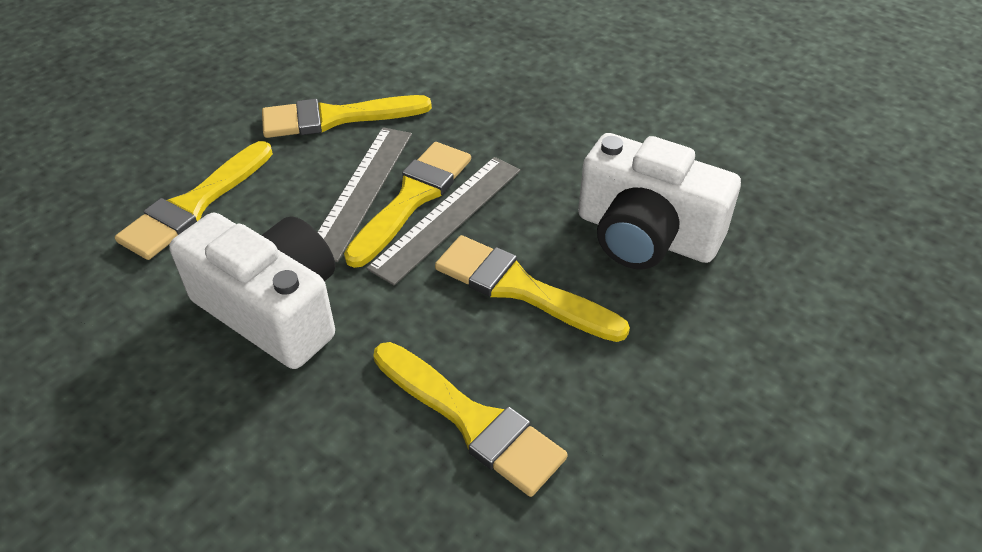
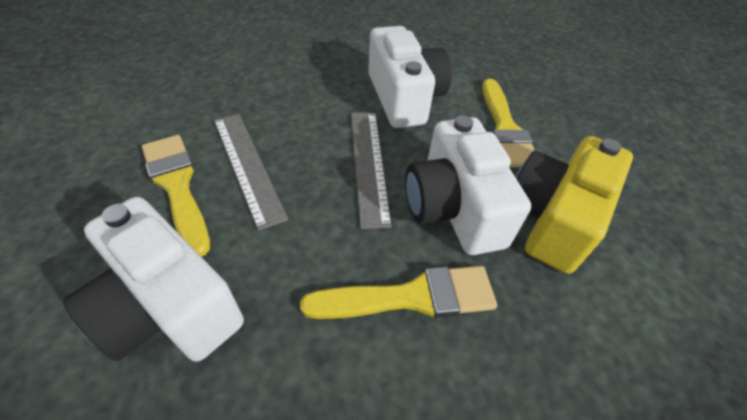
white camera: [169,213,335,369] [578,133,741,269] = 2 -> [63,197,244,362] [368,26,452,128] [405,115,531,255] = 3
yellow brush: [115,141,273,260] [262,95,432,138] [344,142,471,268] [373,342,568,497] [435,235,630,342] = 5 -> [142,135,210,257] [300,266,497,319] [482,79,535,168] = 3
yellow camera: none = 0 -> [515,136,633,274] = 1

